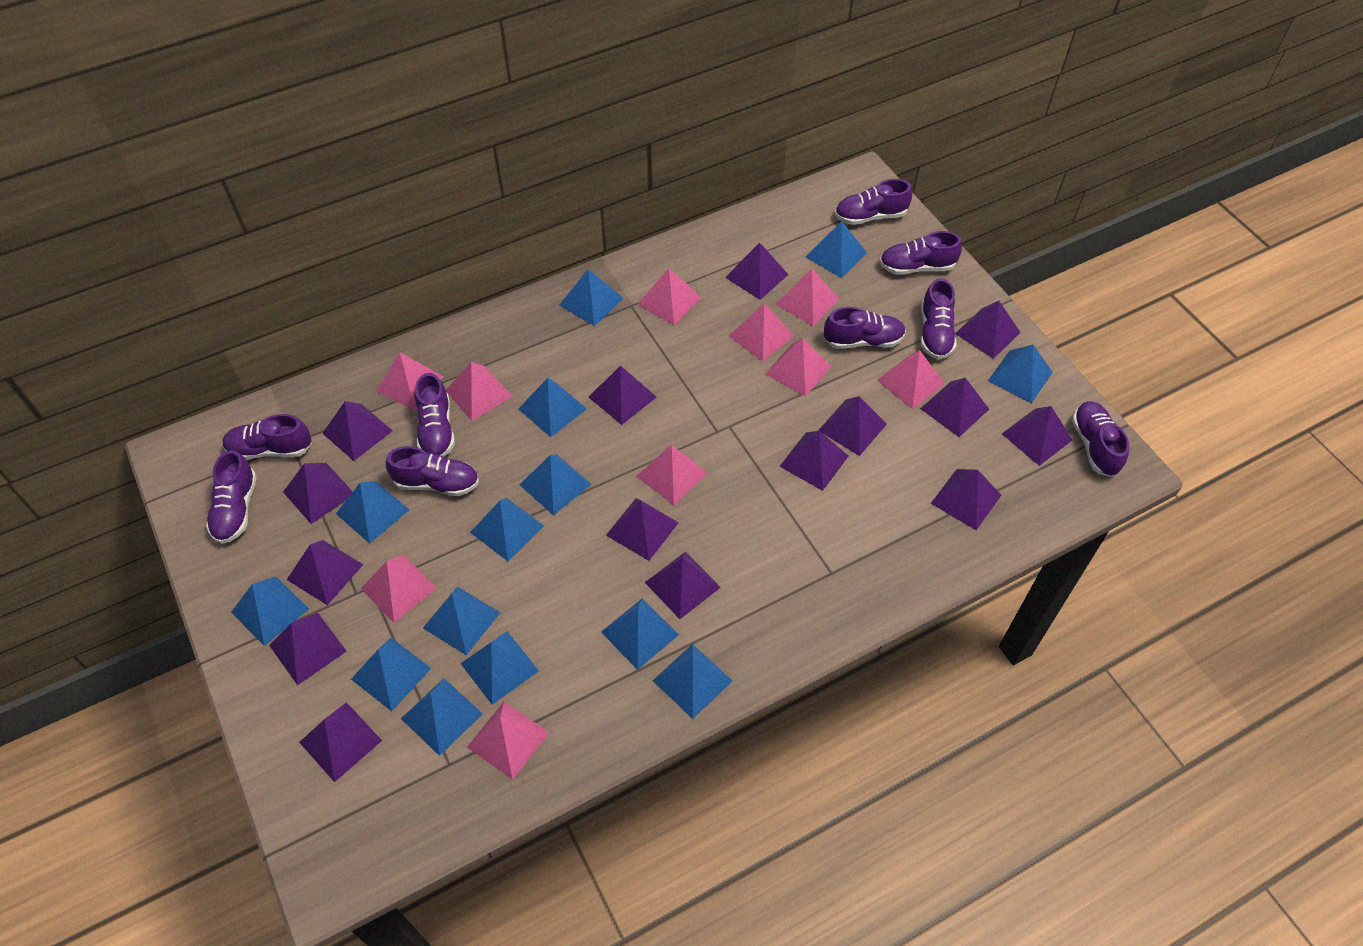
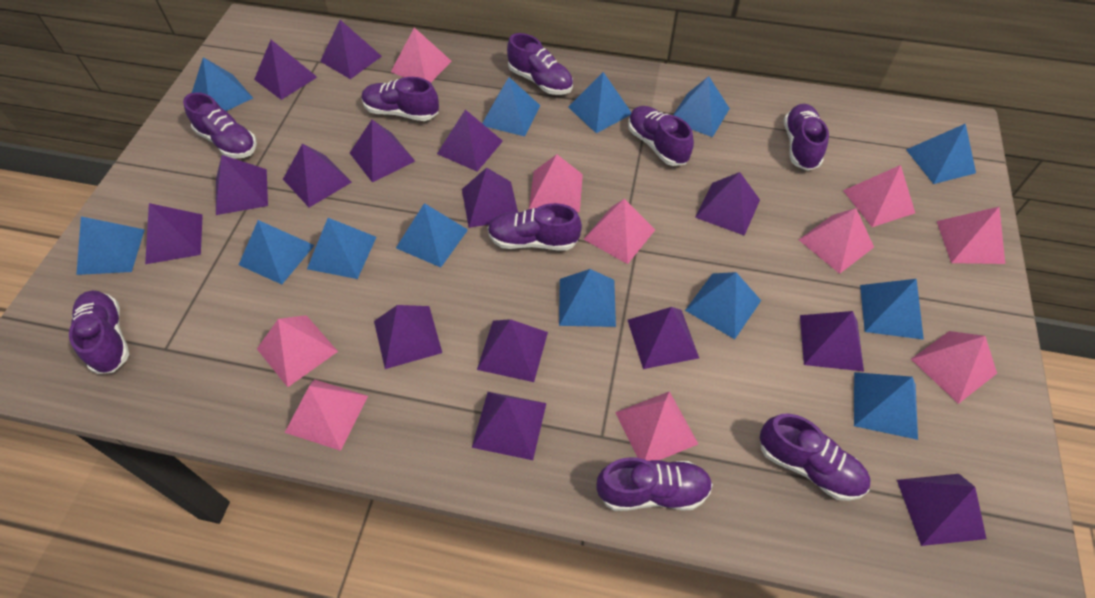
blue pyramid: [231,576,309,646] [336,481,409,544] [351,638,431,711] [401,678,483,756] [423,587,500,655] [460,631,539,705] [470,498,544,561] [518,378,587,437] [520,455,591,515] [559,269,624,326] [601,598,679,670] [653,644,733,719] [806,221,867,278] [988,345,1053,403] = 14 -> [76,216,145,275] [192,57,253,111] [239,220,315,284] [307,218,376,279] [396,203,468,267] [482,77,541,136] [559,269,616,327] [568,72,631,133] [673,76,730,137] [685,272,761,339] [854,372,918,440] [860,279,924,340] [906,123,976,184] = 13

